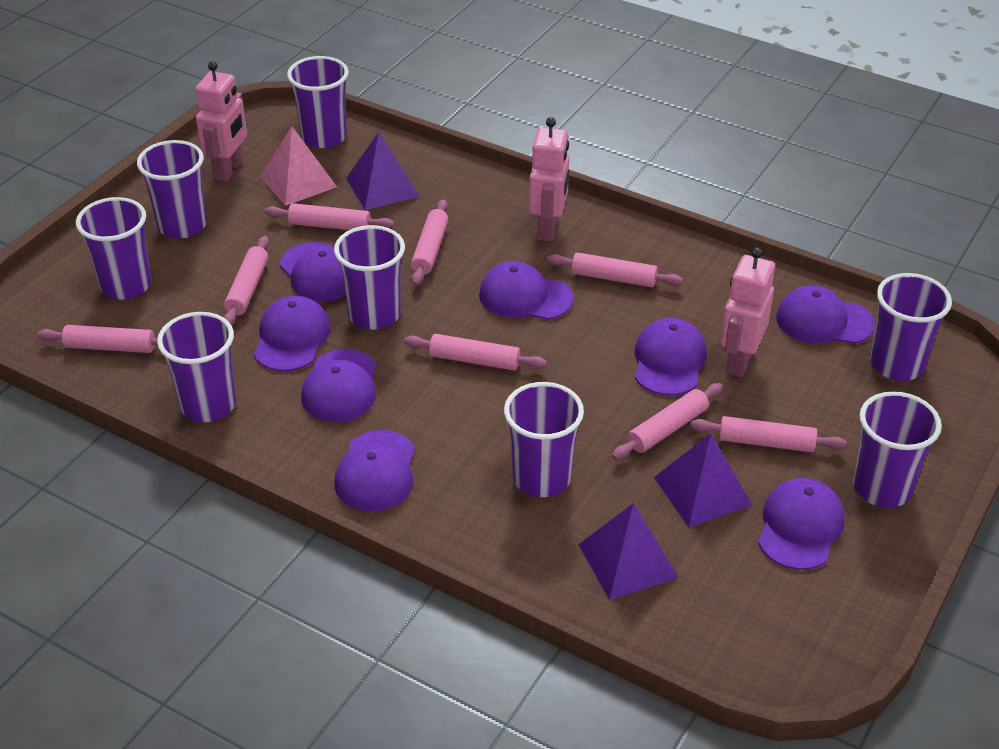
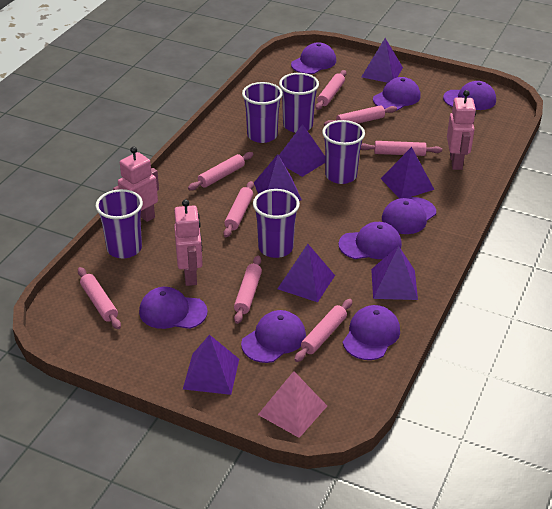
purple cup: [76,197,152,300] [137,140,207,239] [157,312,236,422] [287,56,349,148] [334,225,405,330] [504,382,584,497] [853,391,942,508] [870,273,952,381] = 8 -> [95,189,143,259] [242,82,283,143] [253,189,300,258] [279,73,319,133] [322,120,365,184] = 5
purple pyramid: [346,132,420,210] [578,503,679,600] [654,433,752,527] = 3 -> [183,335,239,395] [254,154,302,201] [277,244,335,302] [279,124,325,177] [361,38,403,83] [371,246,418,300] [381,147,435,199] = 7

